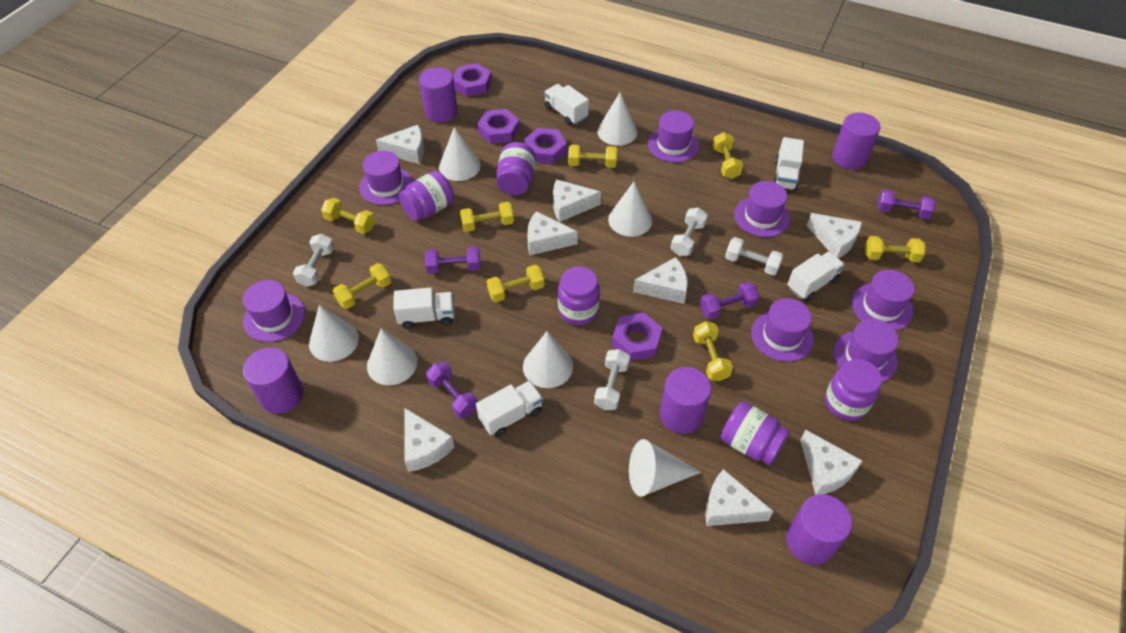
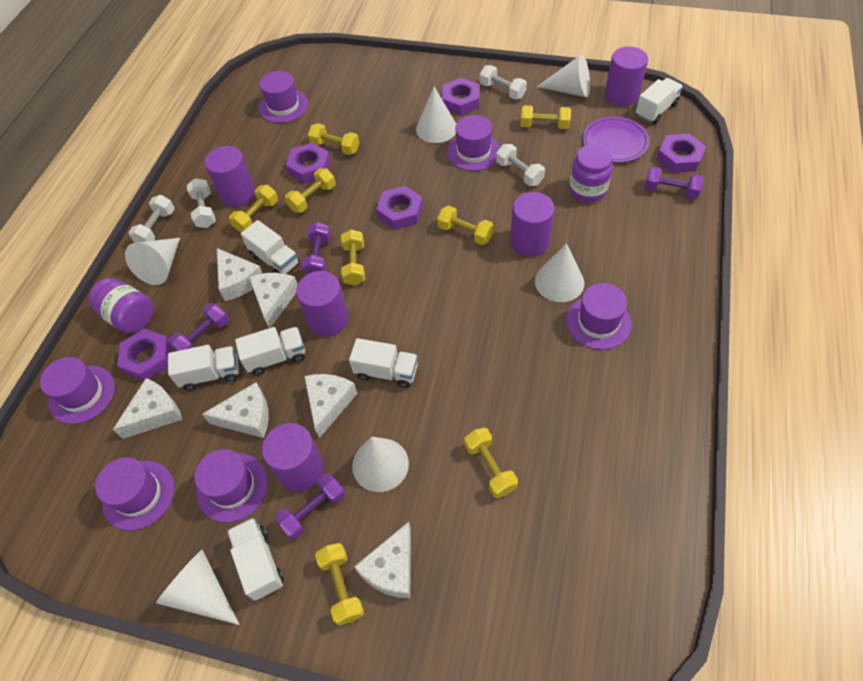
purple hat: [243,280,305,342] [359,151,413,205] [648,110,699,163] [734,181,790,237] [751,298,814,362] [833,319,898,382] [851,270,914,331] = 7 -> [40,357,115,424] [95,457,174,531] [194,449,268,523] [259,71,308,123] [447,115,500,171] [566,283,632,350] = 6
purple jar: [399,171,454,221] [496,142,536,195] [558,267,600,325] [721,402,790,465] [825,359,882,421] = 5 -> [88,278,154,334] [569,144,613,203] = 2
purple nut: [453,63,492,97] [477,109,520,144] [524,128,567,164] [612,313,662,361] = 4 -> [117,329,172,381] [286,143,331,184] [376,186,423,230] [442,78,479,115] [656,134,706,173] = 5
purple plate: none = 0 -> [583,116,649,162] = 1
white cheese: [376,125,424,164] [404,408,454,472] [527,211,578,255] [553,179,601,222] [633,257,688,304] [705,469,774,526] [800,430,862,495] [807,213,862,258] = 8 -> [113,378,182,439] [202,382,269,438] [217,248,263,301] [249,273,298,328] [304,374,357,438] [354,522,411,598] = 6
white cone: [309,305,359,362] [367,328,417,385] [439,127,481,181] [523,331,573,388] [597,93,637,146] [608,182,652,237] [629,439,701,497] = 7 -> [125,238,180,285] [156,549,240,625] [352,437,409,492] [416,87,456,143] [535,243,584,302] [537,54,590,97] = 6
white truck: [394,287,455,329] [476,381,543,437] [544,84,589,126] [773,137,804,191] [787,251,845,301] = 5 -> [168,345,239,391] [227,518,284,601] [235,327,305,375] [241,220,300,274] [349,338,418,388] [636,78,683,124] = 6

